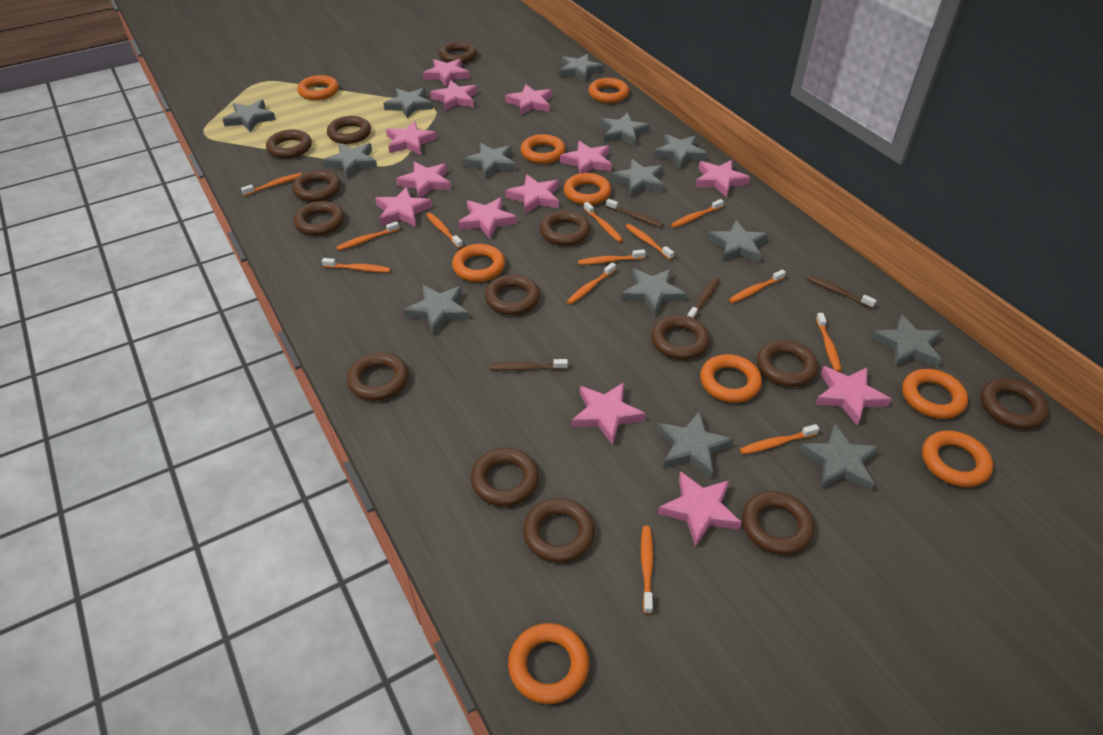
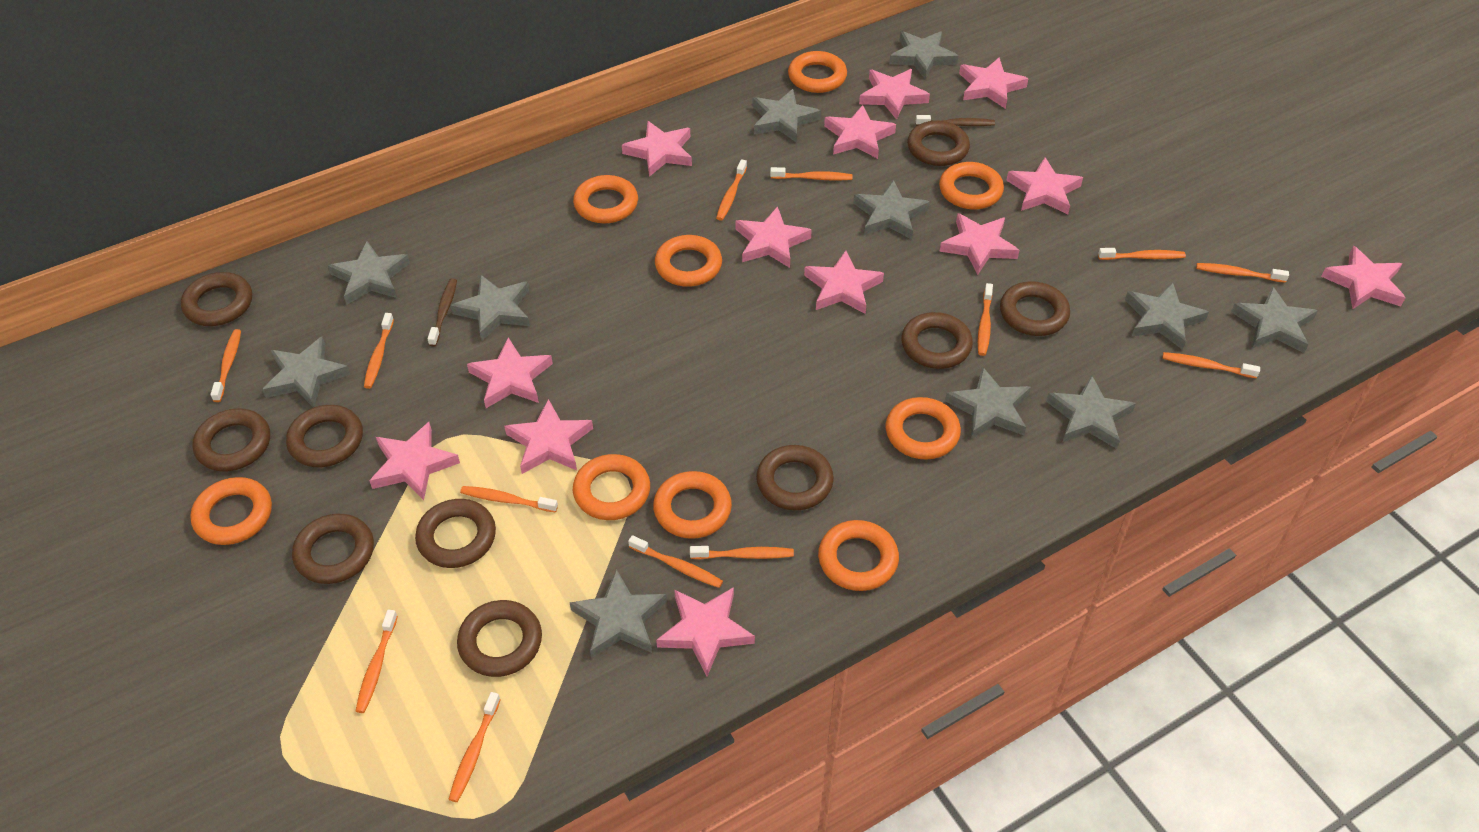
brown ring: [266,129,312,159] [292,170,341,202] [294,201,344,236] [327,116,371,144] [347,353,408,401] [439,41,477,64] [471,448,539,507] [485,274,540,315] [523,498,595,563] [540,210,590,246] [651,315,710,360] [742,491,815,555] [757,340,818,387] [981,378,1049,429] = 14 -> [181,272,252,326] [192,409,270,471] [286,405,363,467] [292,514,374,584] [415,499,496,568] [457,600,542,677] [756,445,834,510] [901,312,973,369] [907,120,970,166] [1000,281,1070,336] = 10
brown toothbrush: [490,359,568,371] [606,199,664,228] [687,277,720,319] [807,275,877,308] = 4 -> [428,278,457,347] [916,115,995,126] = 2
grey star: [222,100,276,132] [323,143,377,179] [383,88,433,119] [404,285,470,335] [463,143,516,179] [559,54,604,82] [600,113,650,146] [611,159,664,197] [621,268,686,316] [653,134,707,169] [657,411,733,478] [707,220,768,263] [799,424,879,491] [872,314,942,367] = 14 -> [262,336,351,408] [328,241,410,305] [450,275,530,341] [570,569,667,659] [752,89,821,143] [853,180,930,240] [889,31,958,79] [945,367,1031,439] [1046,375,1136,449] [1125,282,1209,350] [1231,286,1318,353] = 11

